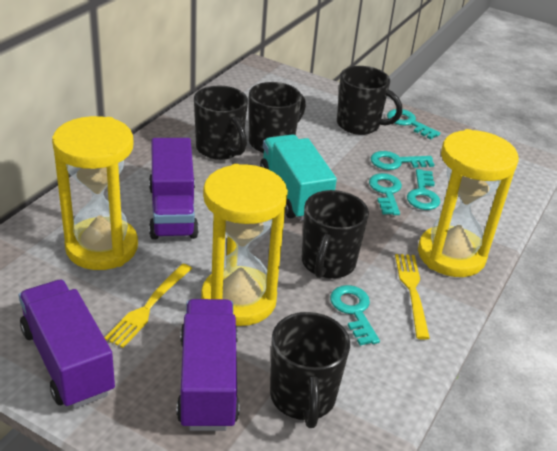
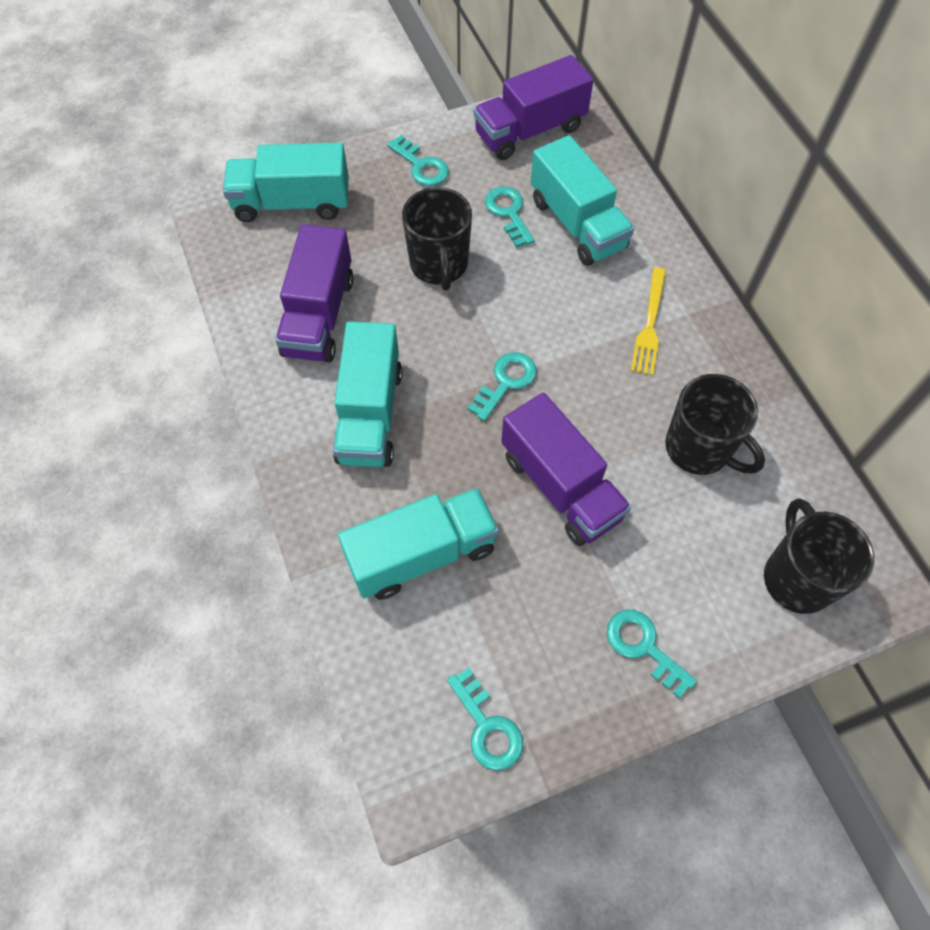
black mug: [194,85,248,160] [249,82,306,153] [270,312,350,428] [302,190,369,279] [337,66,402,135] = 5 -> [402,187,472,291] [665,374,765,475] [764,498,874,614] = 3
turquoise truck: [260,134,337,221] = 1 -> [223,143,349,222] [333,321,402,467] [338,488,499,600] [531,135,634,266] = 4
yellow fork: [104,264,192,348] [395,254,430,340] = 2 -> [631,267,666,375] = 1
yellow hourglass: [52,116,138,270] [201,164,288,326] [418,129,519,277] = 3 -> none = 0

